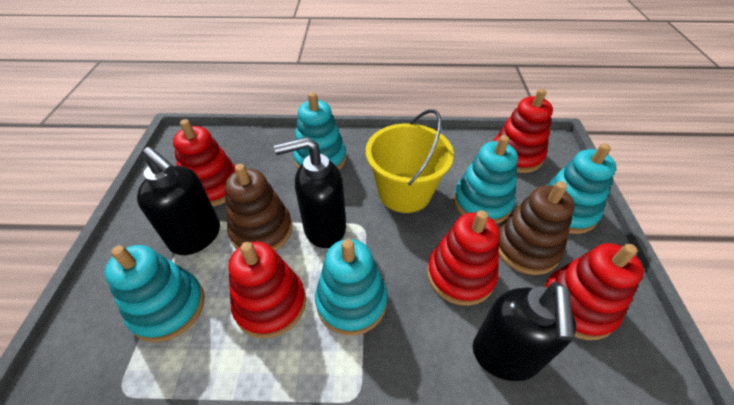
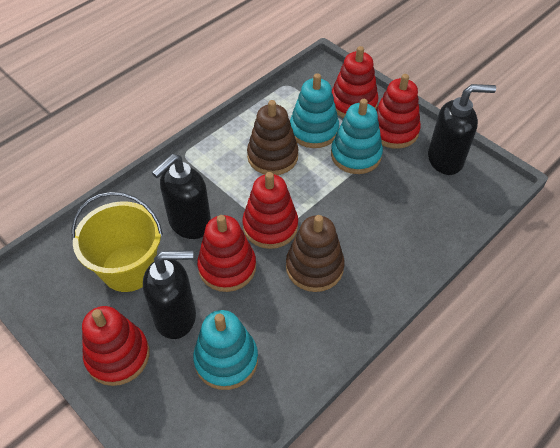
turquoise stacking toy: [104,245,205,342] [293,92,346,170] [315,239,387,335] [453,135,518,224] [547,143,616,234] = 5 -> [193,310,258,390] [290,73,339,148] [331,99,383,174] = 3

